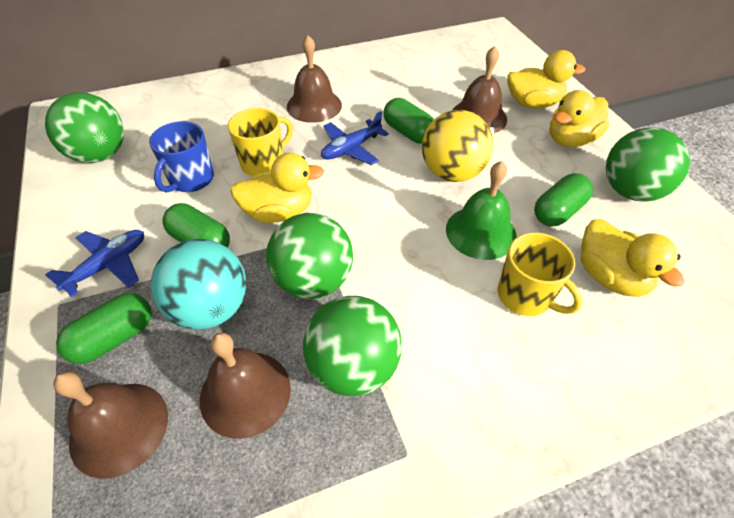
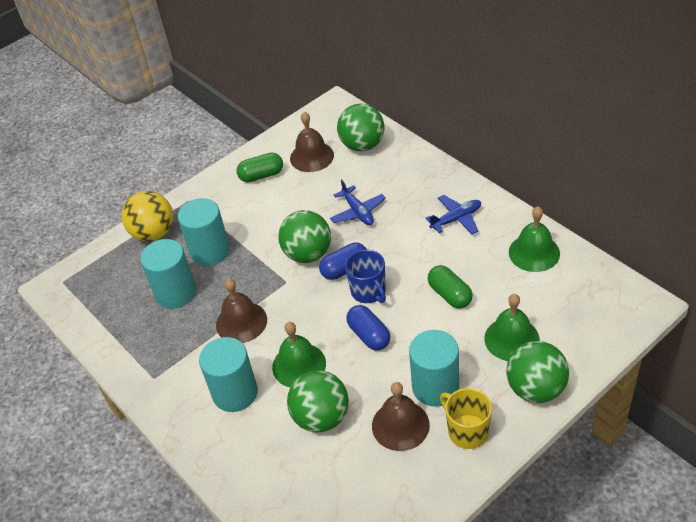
blue capsule: none = 0 -> [319,243,367,280] [346,305,391,350] = 2
brown bell: [53,372,168,479] [200,332,291,439] [287,35,342,123] [452,46,507,134] = 4 -> [216,279,267,343] [290,112,334,172] [372,382,430,451] = 3
green bell: [446,161,517,260] = 1 -> [272,322,326,388] [484,294,540,361] [509,206,560,272] = 3
green capsule: [56,293,152,364] [162,203,230,248] [384,98,434,144] [534,173,593,227] = 4 -> [236,153,283,182] [428,265,473,309] = 2
turquoise ball: [151,239,247,330] = 1 -> none = 0
turquoise cylinder: none = 0 -> [140,239,196,309] [178,198,230,266] [199,337,258,412] [409,330,459,407] = 4
yellow duck: [230,153,324,223] [507,50,585,109] [549,90,609,147] [581,219,684,297] = 4 -> none = 0
yellow mug: [228,108,293,176] [498,232,583,316] = 2 -> [440,388,492,449] = 1

